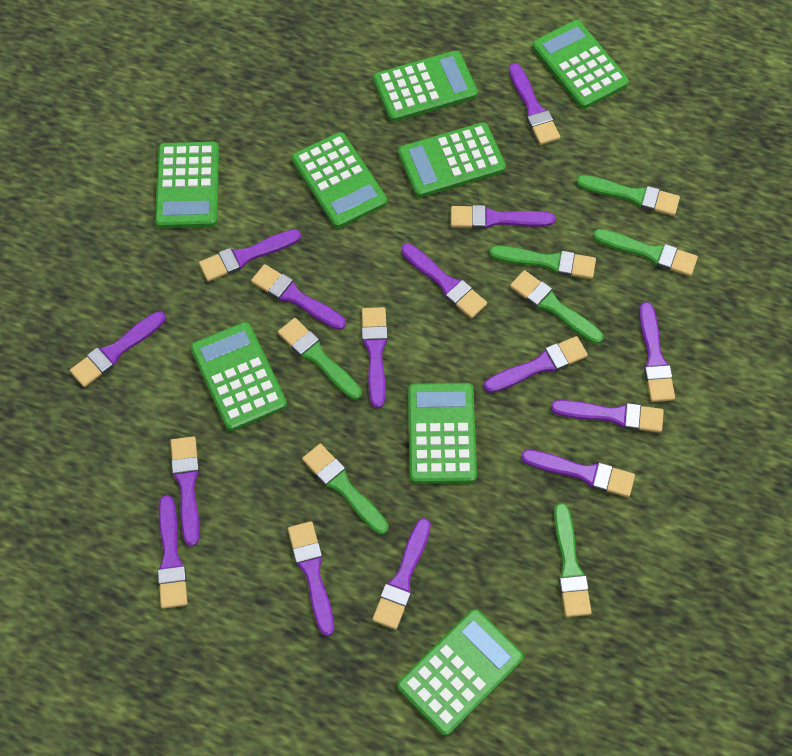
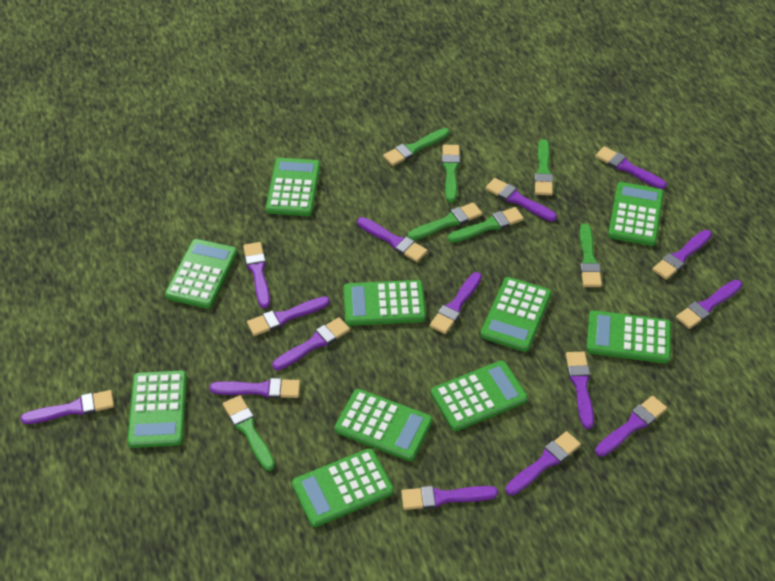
green calculator: [155,142,219,228] [191,322,287,431] [292,132,387,228] [373,51,478,122] [397,609,523,736] [398,122,506,197] [408,383,477,484] [532,20,629,109] = 8 -> [127,370,187,448] [165,239,238,309] [266,158,321,216] [292,448,394,527] [335,389,433,461] [344,280,426,326] [431,361,528,431] [481,277,552,352] [587,310,671,363] [608,182,664,246] = 10

